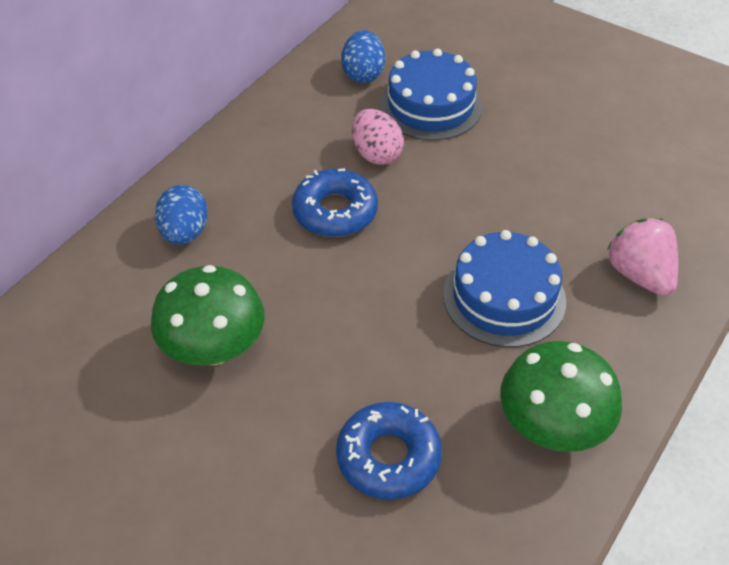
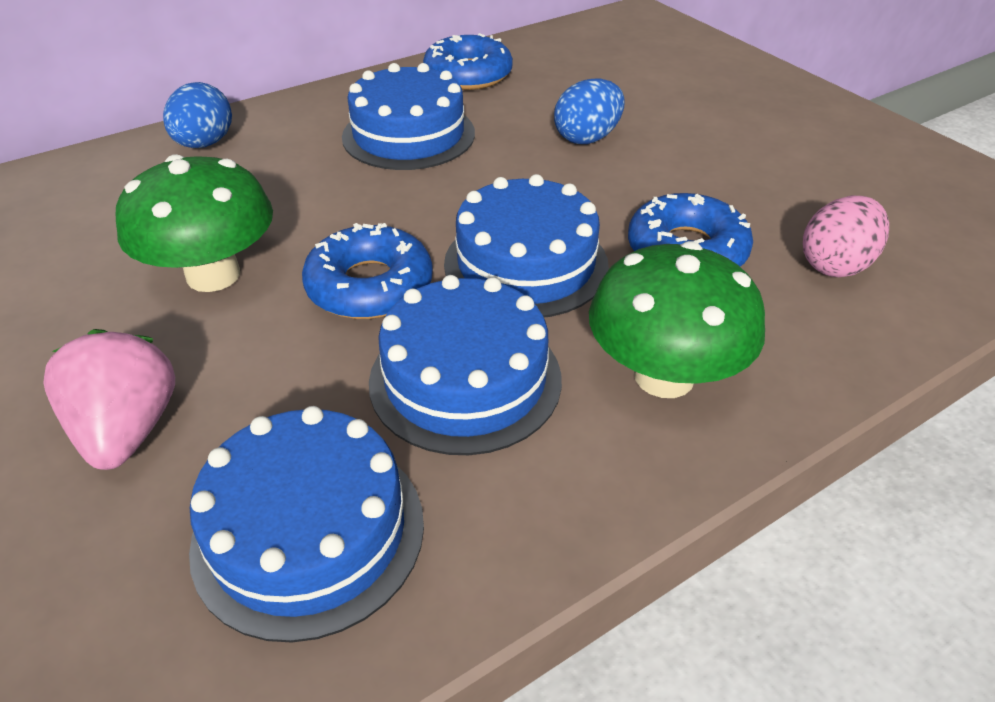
blue cake: [380,48,482,140] [443,230,566,347] = 2 -> [189,406,424,642] [342,63,475,170] [369,275,562,455] [444,174,609,317] = 4
blue donut: [292,168,378,237] [336,402,442,500] = 2 -> [302,223,433,319] [423,33,513,90] [628,193,753,266] = 3

